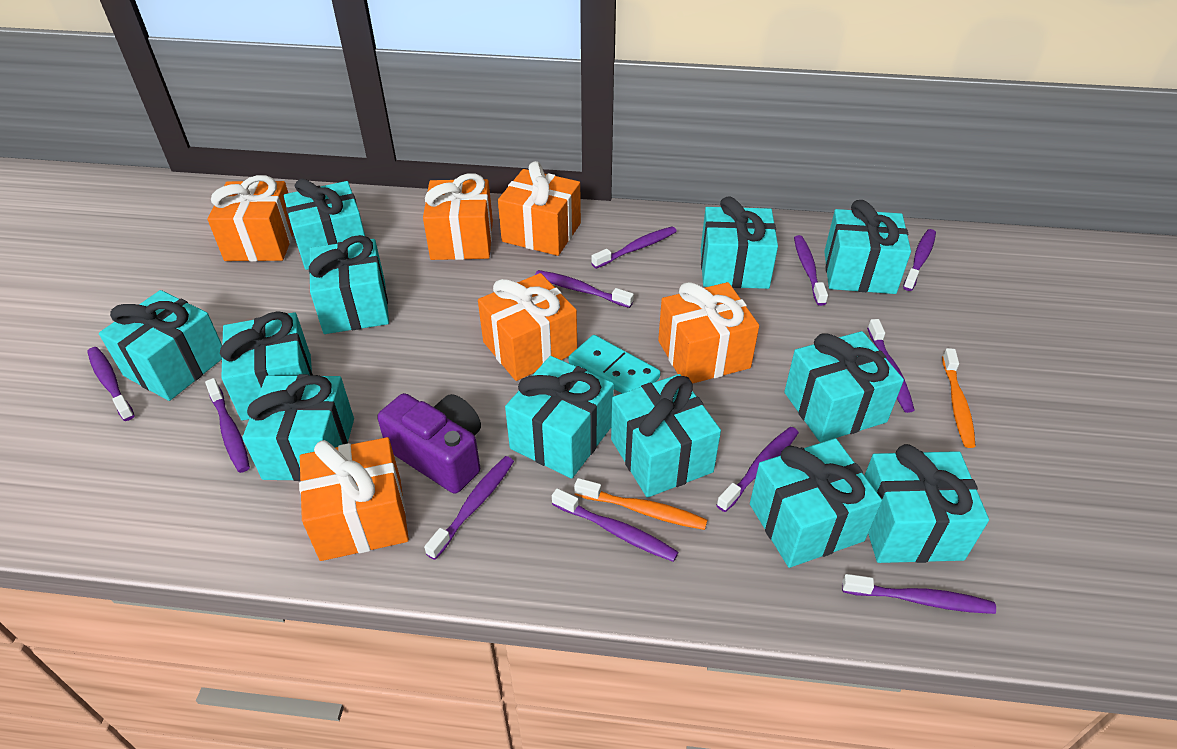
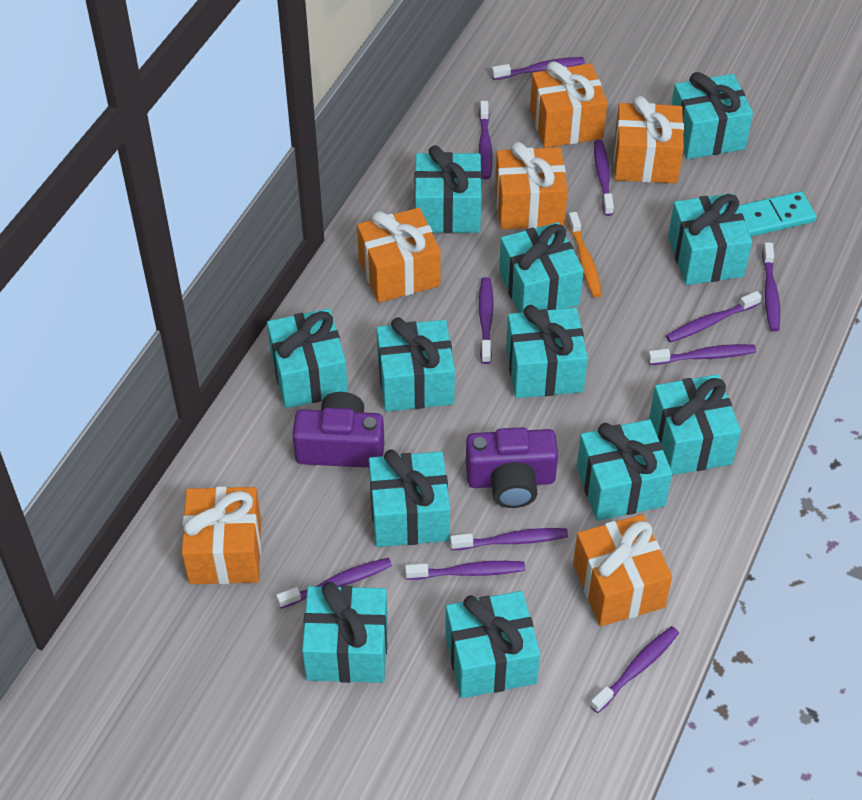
orange toothbrush: [574,478,707,530] [942,348,976,448] = 2 -> [568,212,602,298] = 1
purple camera: [377,393,481,494] = 1 -> [292,392,384,468] [466,427,558,508] = 2

